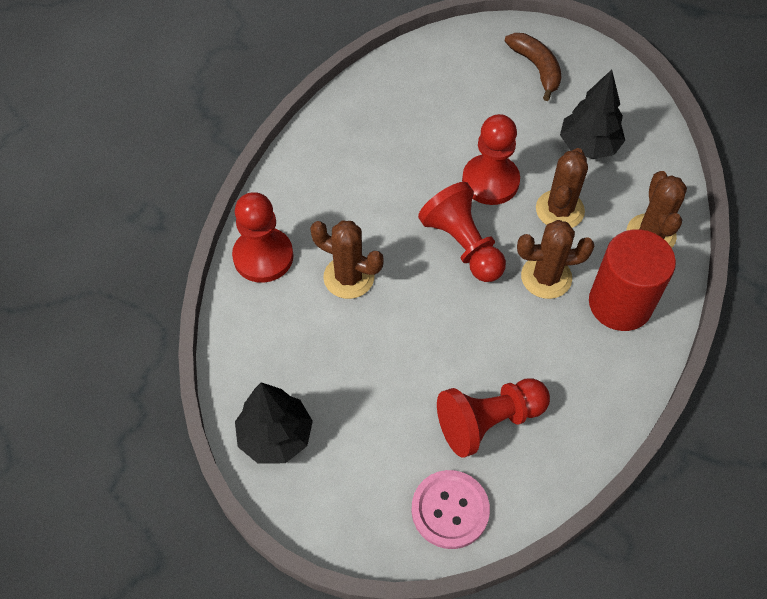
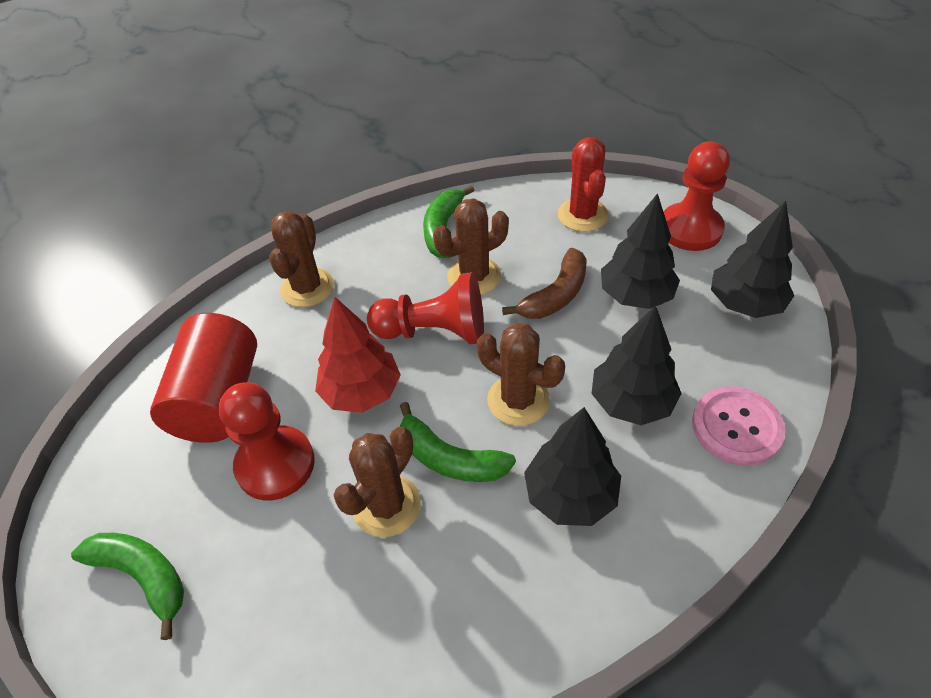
black tree: [235,382,313,464] [560,70,625,159] = 2 -> [524,407,621,526] [591,305,682,425] [601,193,680,309] [711,201,794,318] = 4
green banana: none = 0 -> [71,533,184,640] [400,402,516,482] [423,185,474,258] = 3
red cactus: none = 0 -> [558,137,609,232] = 1
red pawn: [232,192,294,283] [418,182,506,282] [437,378,550,458] [462,114,520,205] = 4 -> [219,383,315,501] [367,272,484,344] [664,141,730,251] = 3
red tree: none = 0 -> [315,297,401,413] = 1

